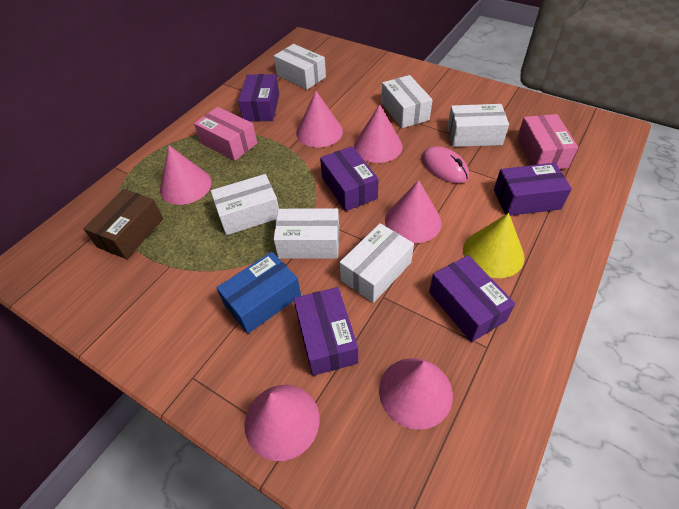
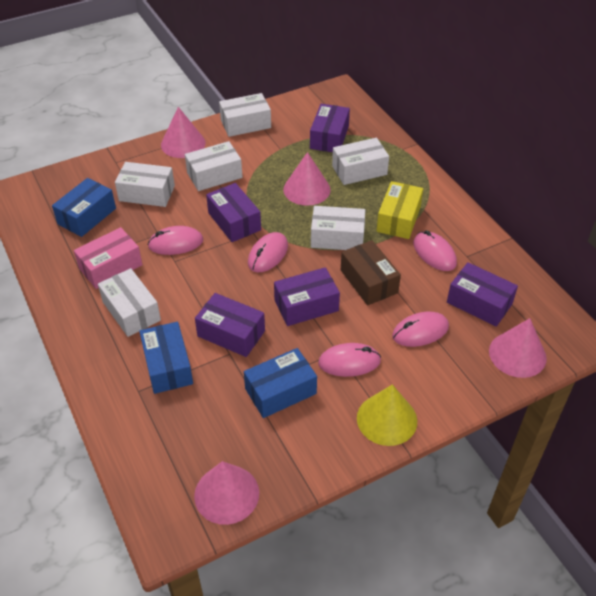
blue box: [216,252,301,334] = 1 -> [52,178,116,237] [139,322,193,394] [244,348,317,418] = 3
pink box: [194,107,257,161] [517,114,578,169] = 2 -> [74,227,143,289] = 1
pink cone: [160,146,212,205] [245,385,320,461] [296,91,343,147] [354,104,402,163] [379,358,453,430] [385,180,442,243] = 6 -> [161,107,205,158] [194,461,259,525] [283,152,331,206] [489,318,547,378] = 4
pink mouse: [421,146,469,183] = 1 -> [147,226,203,255] [248,232,288,272] [318,343,381,377] [392,312,449,347] [413,230,457,271] = 5
yellow box: none = 0 -> [376,181,423,239] = 1

